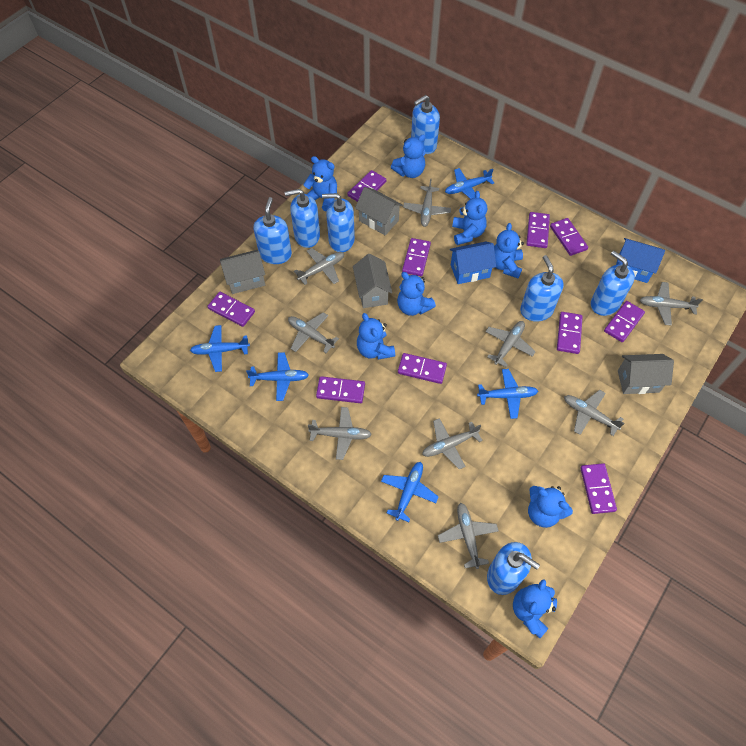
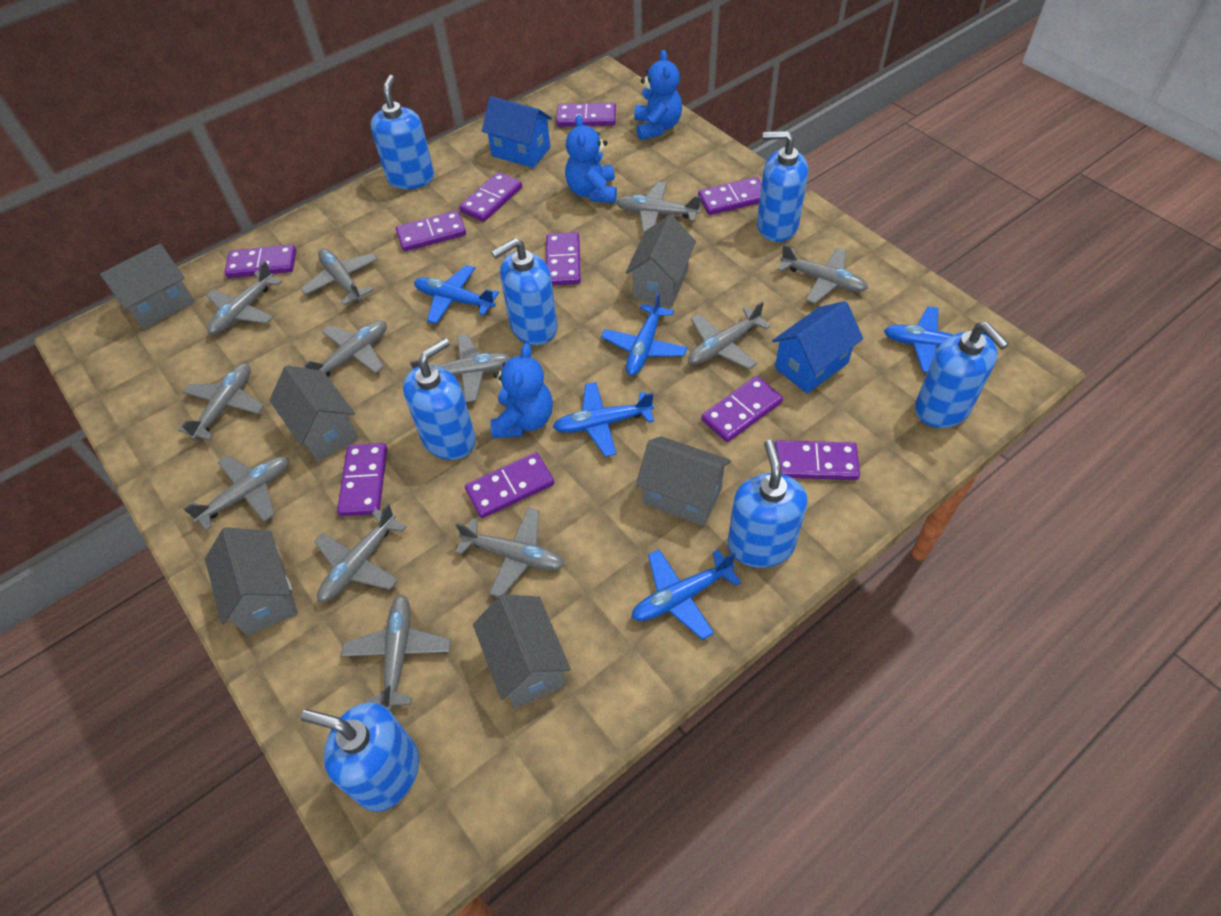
blue teddy bear: [303,156,337,212] [357,313,395,360] [391,135,426,178] [397,272,436,316] [452,191,487,245] [494,223,524,279] [513,579,557,638] [528,486,573,528] = 8 -> [490,343,553,438] [565,115,617,203] [634,50,682,140] = 3
grey house: [220,250,265,294] [353,254,392,308] [355,187,403,235] [618,354,674,394] = 4 -> [100,243,195,329] [205,527,298,636] [269,365,359,462] [473,594,571,708] [626,215,696,307] [636,436,731,526] = 6
grey plane: [288,312,339,353] [294,248,344,285] [308,407,372,460] [403,179,451,227] [422,418,483,469] [438,503,499,569] [485,321,536,367] [564,390,625,436] [640,282,703,326] = 9 -> [178,363,264,440] [183,456,289,531] [206,261,282,335] [301,248,378,305] [303,321,387,377] [314,503,406,602] [341,595,451,711] [410,334,511,402] [455,508,565,597] [616,182,701,233] [688,301,771,369] [777,244,868,304] = 12

